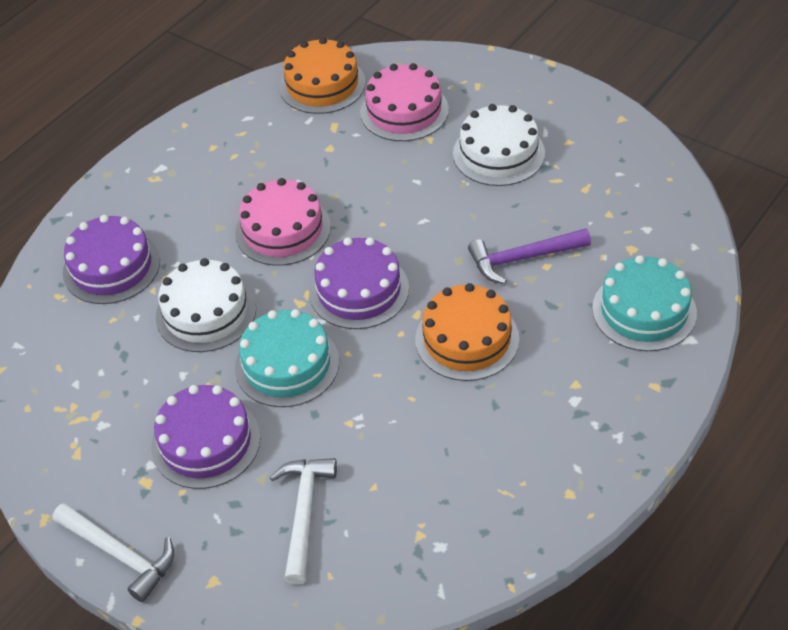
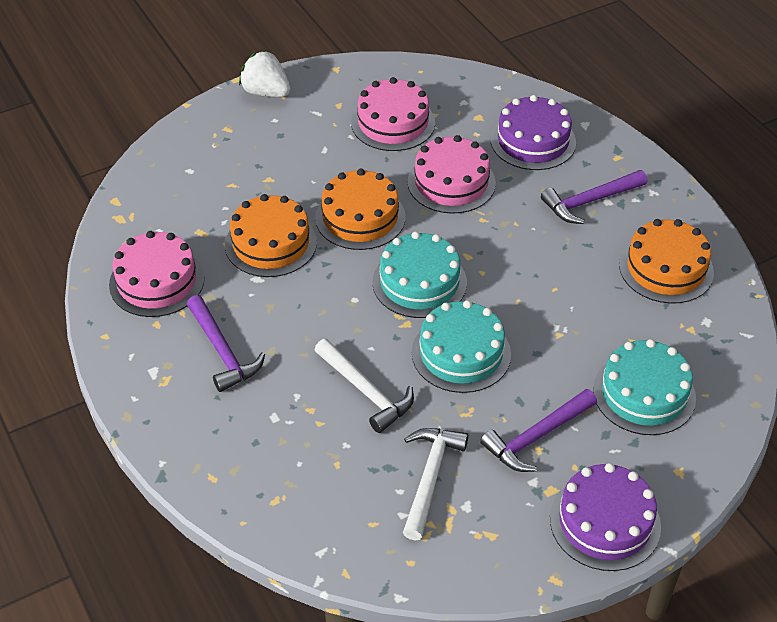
orange cake: [279,37,366,114] [415,283,519,381] = 2 -> [225,194,317,277] [315,169,406,250] [619,219,714,304] = 3
pink cake: [235,178,331,266] [360,63,449,141] = 2 -> [109,231,204,317] [351,77,435,151] [408,135,496,214] = 3
purple cake: [63,215,160,304] [151,385,261,489] [309,237,409,329] = 3 -> [491,95,576,170] [550,463,661,571] = 2
purple hammer: [468,228,591,284] = 1 -> [187,295,265,392] [480,389,597,472] [541,170,647,224] = 3
turquoise cake: [235,309,339,407] [592,255,697,351] = 2 -> [372,231,467,318] [412,300,511,393] [593,339,696,435] = 3
white cake: [156,258,256,352] [453,104,545,186] = 2 -> none = 0
white strawberry: none = 0 -> [239,50,291,97] = 1

